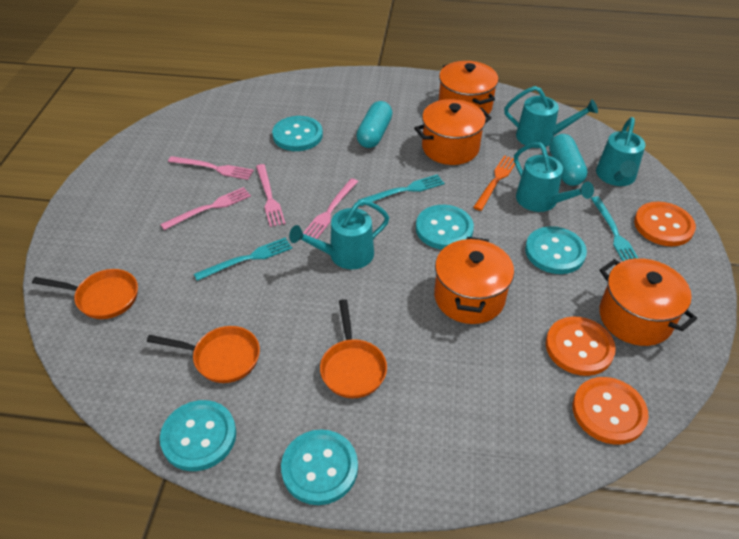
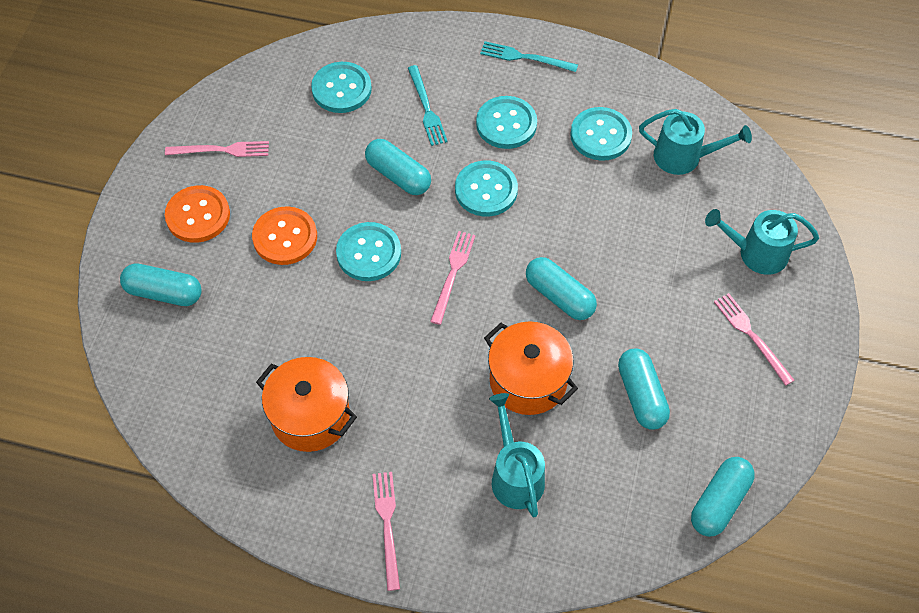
orange button: [546,316,616,376] [573,377,649,445] [634,202,696,246] = 3 -> [165,185,230,243] [252,206,317,265] = 2
orange fork: [473,155,515,211] = 1 -> none = 0
orange pan: [32,269,138,319] [147,326,260,383] [320,299,387,398] = 3 -> none = 0
orange pot: [414,99,491,165] [434,237,514,324] [439,61,499,114] [599,258,697,346] = 4 -> [256,357,357,452] [484,321,578,415] = 2
turquoise capsule: [356,101,393,148] [549,134,588,186] = 2 -> [120,263,202,306] [365,139,431,195] [526,257,597,320] [618,348,670,429] [691,457,755,537] = 5
turquoise fork: [194,237,292,281] [358,174,445,206] [591,196,638,261] = 3 -> [408,65,448,146] [480,41,578,72] = 2
turquoise watering can: [289,199,389,269] [504,86,598,148] [514,142,594,212] [596,117,645,186] = 4 -> [489,393,545,517] [639,109,752,175] [705,209,819,275] = 3

